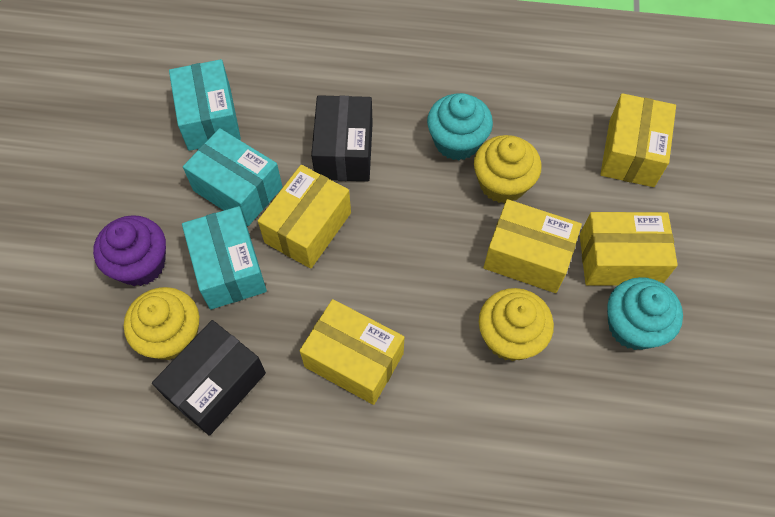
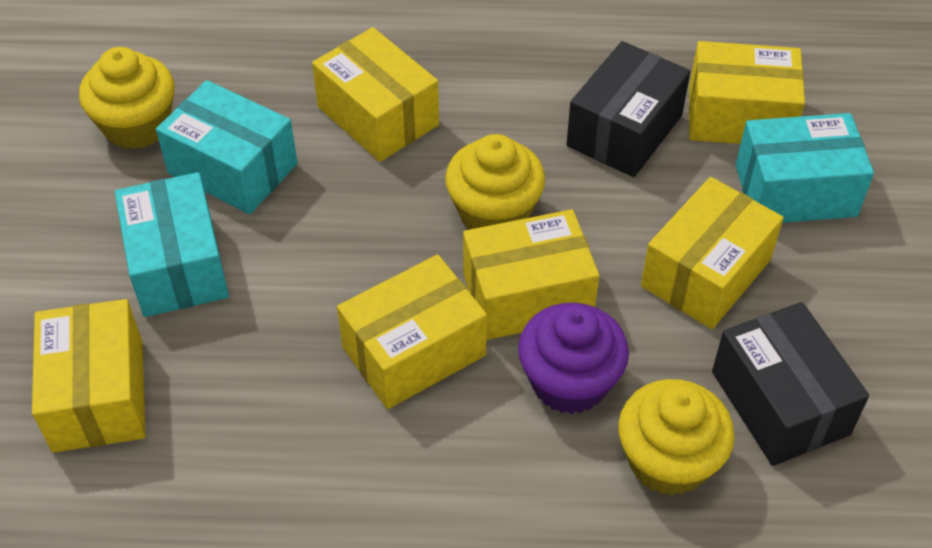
turquoise cupcake: [427,93,493,160] [607,277,683,350] = 2 -> none = 0
yellow box: [258,165,351,269] [300,299,405,405] [484,199,582,293] [580,212,678,286] [601,93,676,187] = 5 -> [32,299,146,452] [312,27,439,162] [337,255,487,409] [463,209,599,340] [641,177,783,329] [689,41,805,144] = 6

